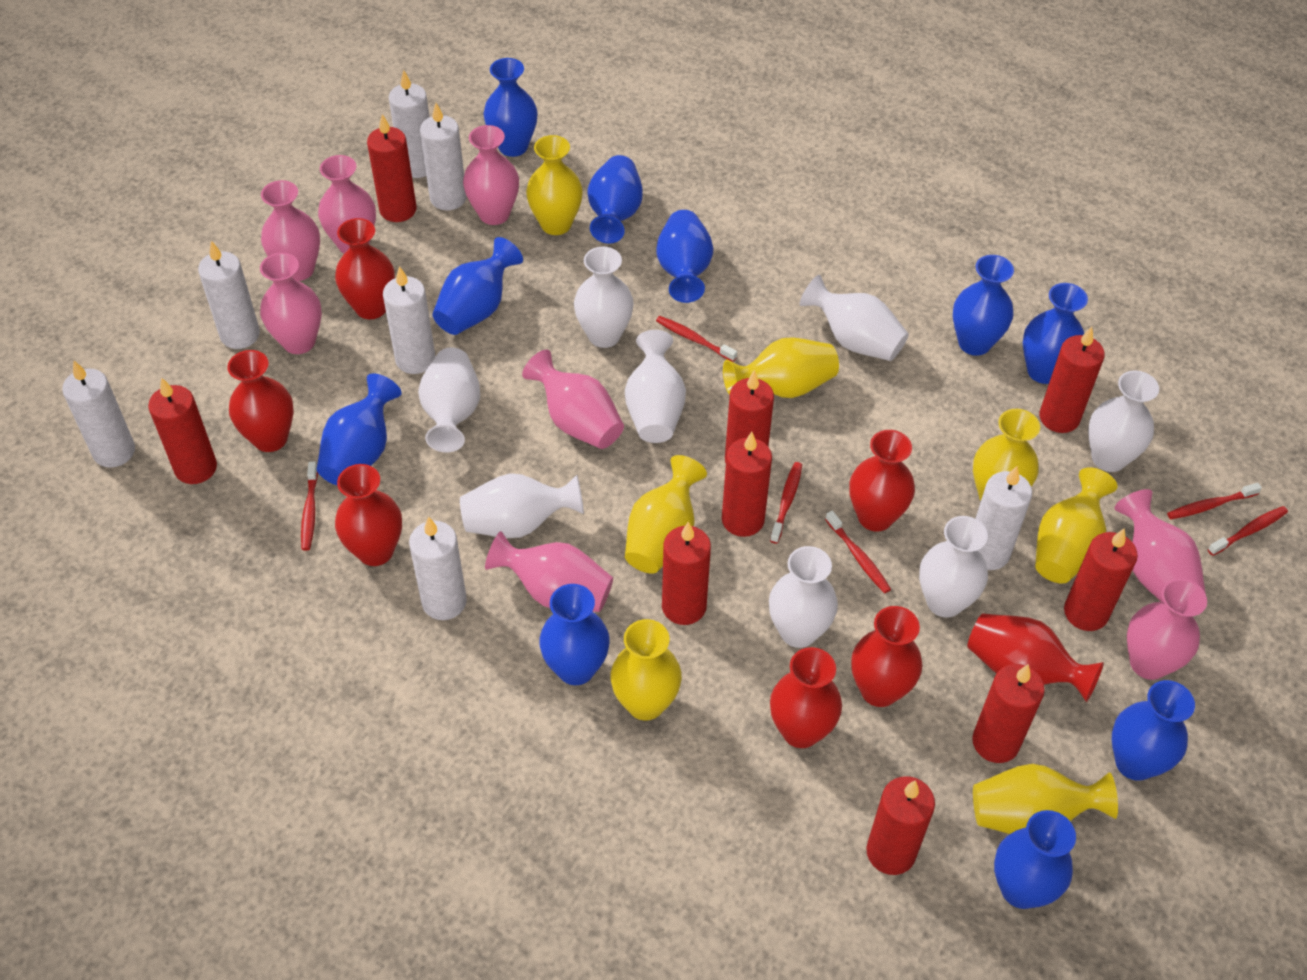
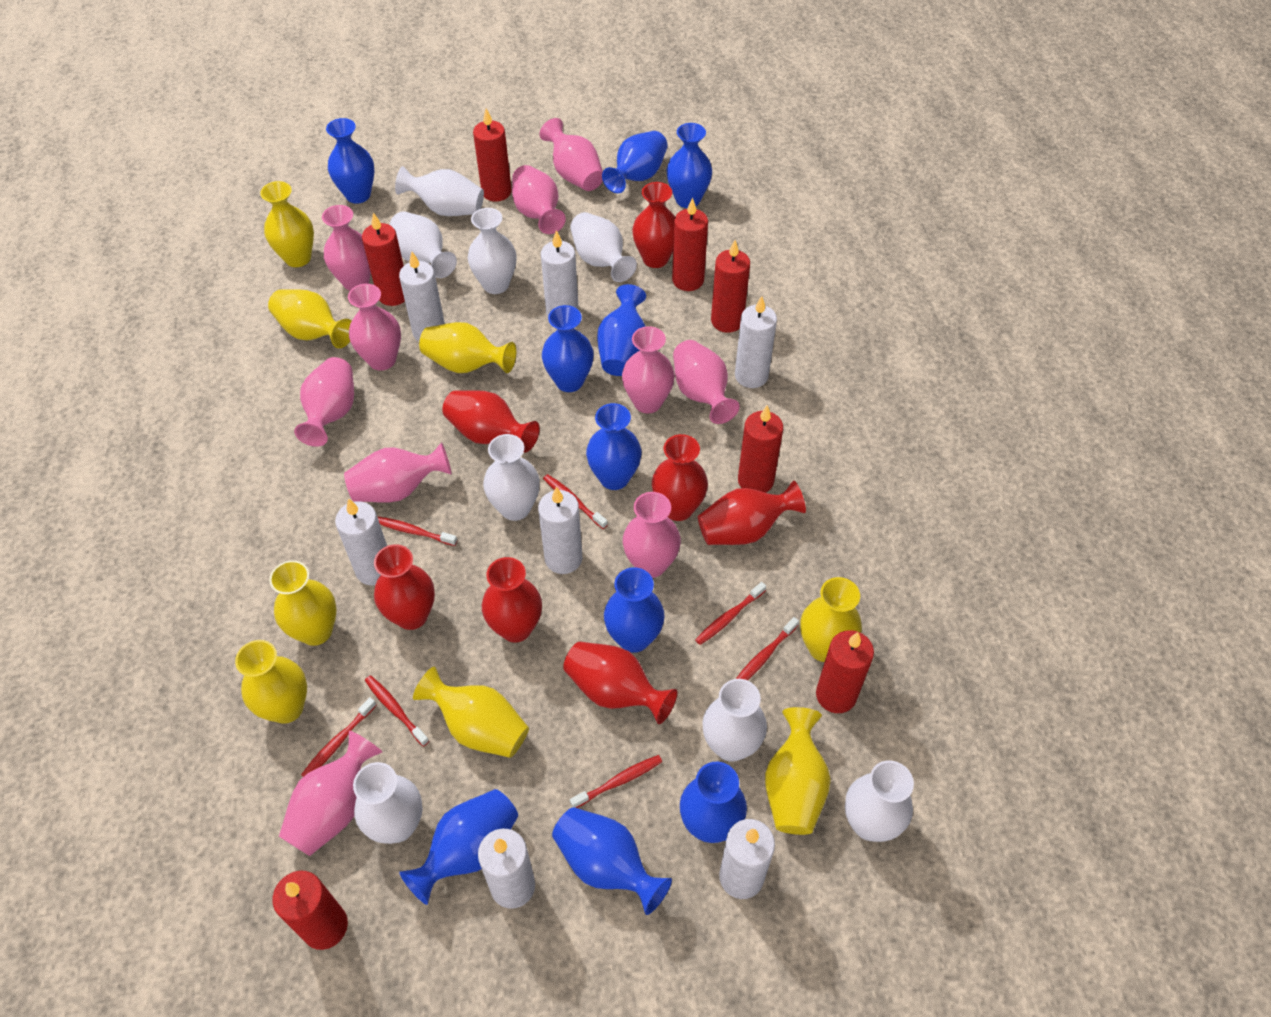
pink vase: [260,253,322,354] [261,180,320,281] [318,155,376,254] [463,125,519,225] [485,531,613,612] [522,350,624,449] [1114,489,1206,602] [1127,578,1207,680] = 8 -> [279,731,382,856] [294,357,354,447] [322,205,371,291] [344,442,452,502] [348,284,401,371] [512,165,566,234] [540,118,603,191] [622,326,675,414] [623,492,681,578] [673,340,740,424] = 10
red candle: [148,377,217,484] [367,114,416,222] [662,522,711,625] [722,432,772,537] [725,370,774,463] [866,776,935,875] [972,664,1045,763] [1039,327,1105,433] [1064,529,1138,631] = 9 -> [272,871,348,950] [362,213,405,306] [473,109,512,202] [672,197,708,291] [711,240,750,333] [738,405,783,493] [816,630,874,713] = 7
red toothbrush: [301,461,318,551] [656,316,737,362] [770,462,802,544] [825,511,891,593] [1167,483,1262,519] [1208,506,1288,556] = 6 -> [301,697,377,777] [365,675,429,746] [377,516,457,546] [543,474,608,529] [570,755,662,808] [695,582,766,645] [736,617,799,680] = 7
yellow vase: [526,135,583,235] [611,619,682,721] [625,455,707,574] [723,337,839,398] [973,409,1040,501] [973,764,1118,834] [1035,468,1117,584] = 7 -> [235,640,307,724] [260,181,314,267] [268,289,352,348] [269,560,337,646] [413,667,529,758] [419,322,516,373] [765,707,831,835] [800,577,862,662] = 8

